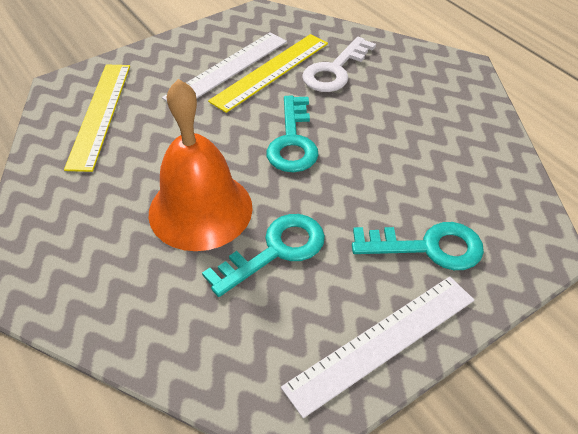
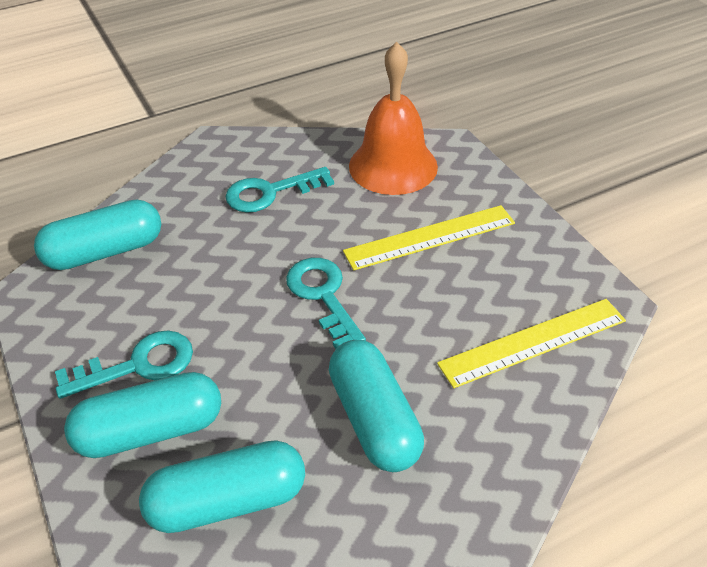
turquoise capsule: none = 0 -> [34,199,161,270] [64,372,221,458] [139,440,305,533] [329,340,424,472] = 4
white key: [302,37,376,92] = 1 -> none = 0
white ruler: [162,32,287,101] [281,276,474,418] = 2 -> none = 0

